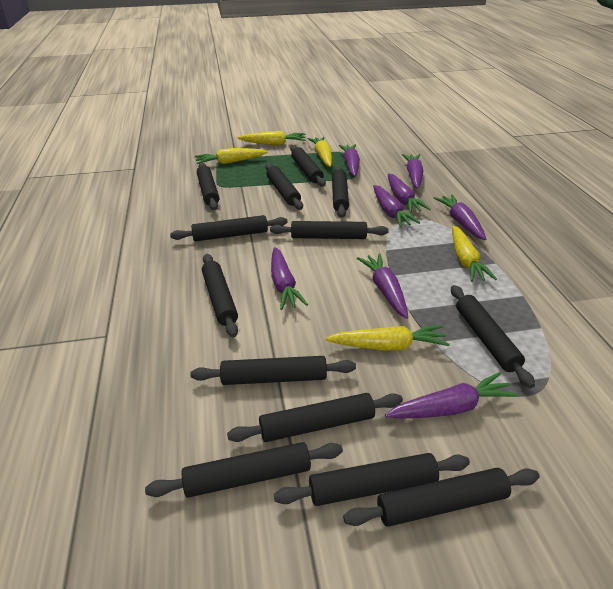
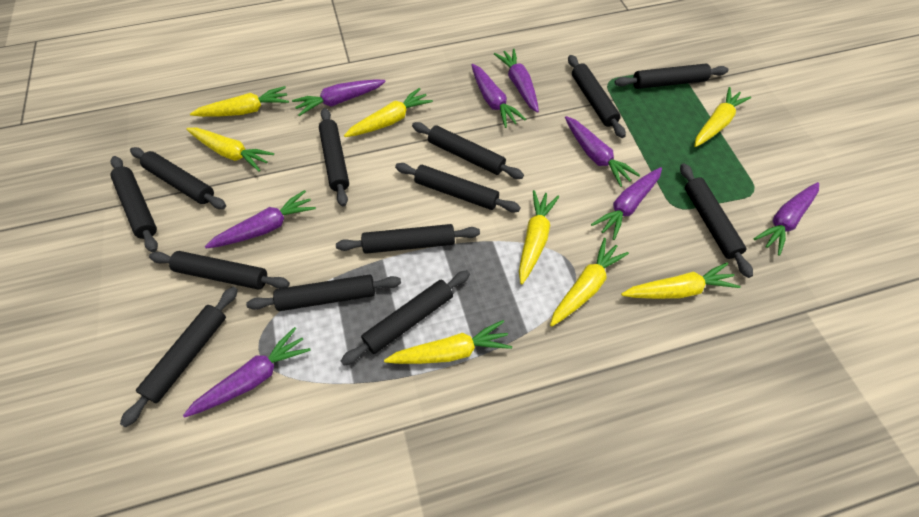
yellow carrot: [195,148,268,164] [237,131,306,145] [307,137,332,167] [325,325,450,351] [452,226,497,282] = 5 -> [186,128,274,172] [190,86,289,117] [344,88,433,137] [384,320,512,364] [519,190,559,284] [550,238,629,327] [621,263,741,299] [694,87,751,147] = 8

